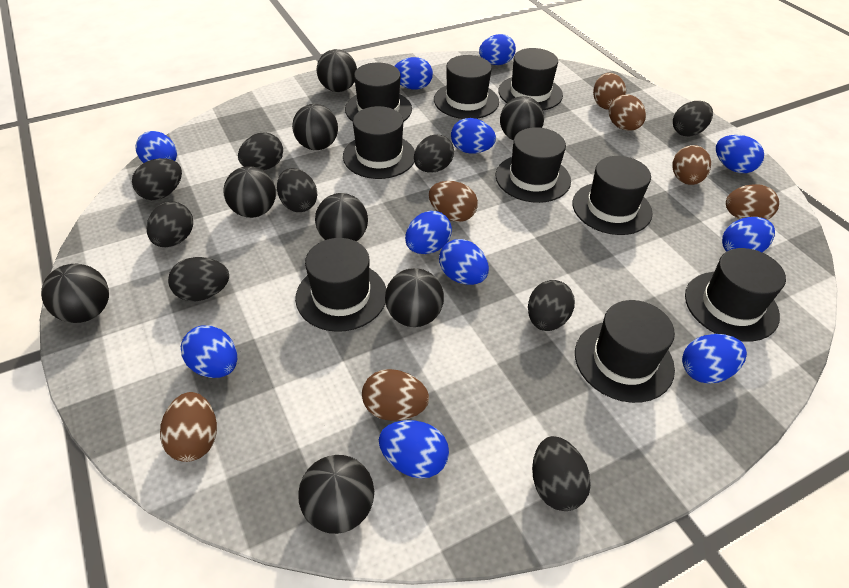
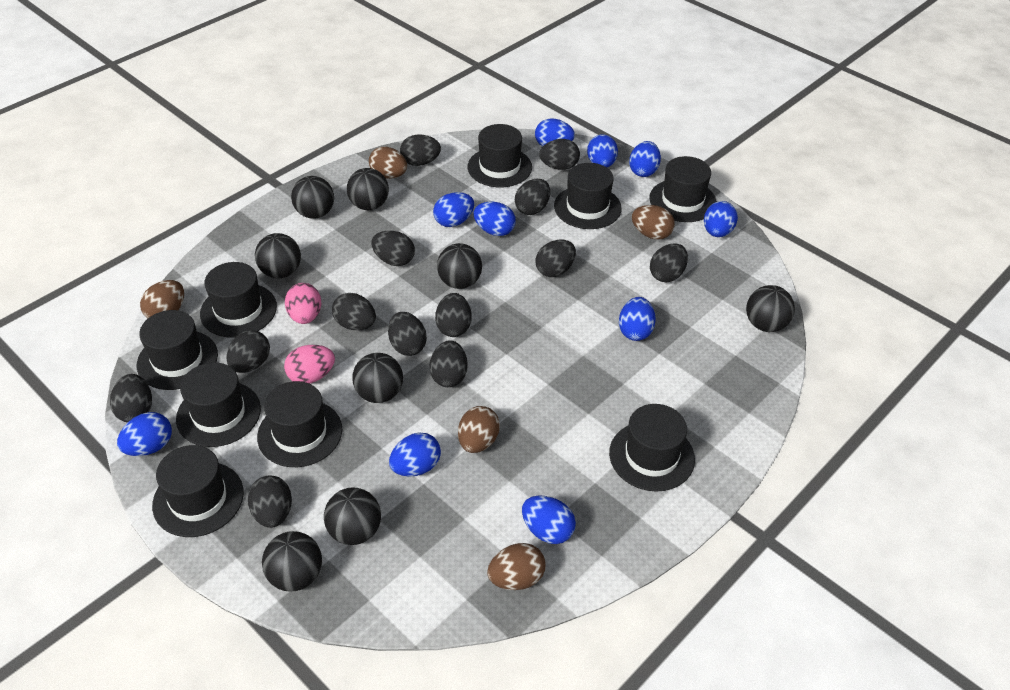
black egg: [132,158,182,200] [147,202,193,247] [168,257,229,301] [238,133,283,170] [277,168,317,212] [414,134,454,172] [528,280,575,331] [532,436,591,511] [673,101,713,137] = 9 -> [110,374,152,423] [226,330,270,373] [248,475,292,528] [332,293,376,330] [371,231,415,266] [388,312,427,356] [400,134,441,166] [429,340,468,387] [435,293,472,337] [515,179,550,215] [536,240,576,277] [539,139,580,170] [650,243,688,282] = 13
blue egg: [135,131,177,163] [181,325,237,378] [379,420,449,479] [395,57,433,90] [405,211,452,254] [439,239,489,285] [451,118,496,154] [479,34,516,65] [682,334,747,384] [716,135,764,173] [722,217,775,252] = 11 -> [117,412,172,456] [389,433,441,477] [433,192,474,227] [473,202,516,236] [522,496,576,544] [535,118,575,146] [587,134,618,167] [619,297,656,341] [629,141,661,177] [704,201,738,237] = 10
brown egg: [160,392,217,462] [362,369,429,421] [429,181,478,222] [593,73,626,110] [609,94,646,131] [672,145,711,185] [726,184,779,220] = 7 -> [140,280,184,318] [369,147,407,179] [458,406,500,453] [487,543,545,590] [632,205,675,240] = 5
pink egg: none = 0 -> [284,345,335,384] [285,283,321,324] = 2

